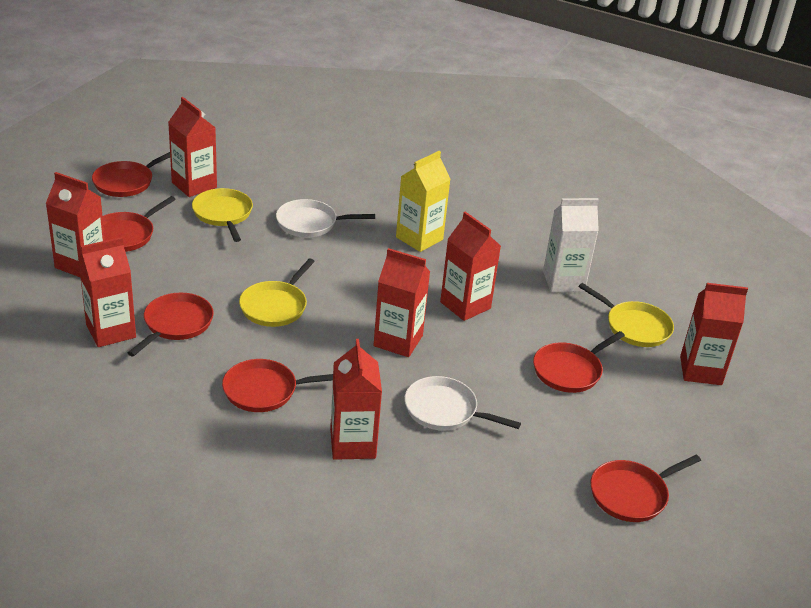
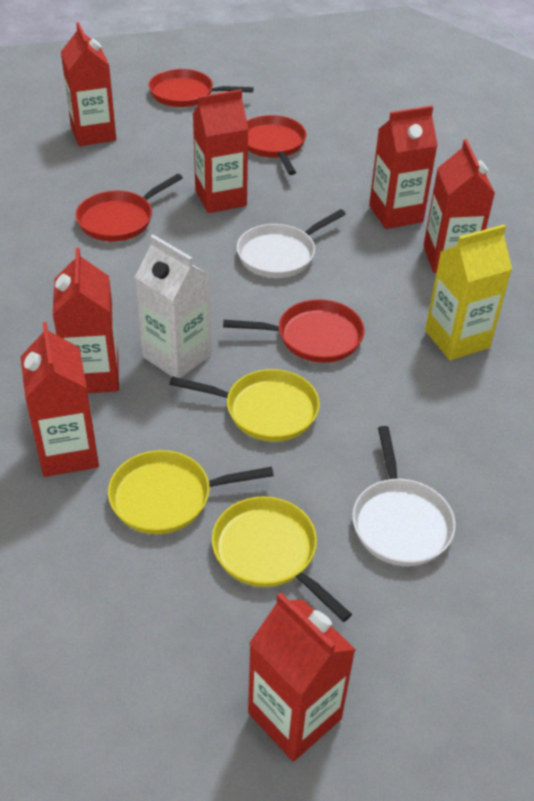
red pan: [92,152,170,197] [103,196,176,252] [128,293,214,356] [222,359,333,412] [533,331,625,393] [590,455,701,522] = 6 -> [75,174,183,242] [149,69,254,107] [223,299,364,363] [247,115,306,175] = 4

